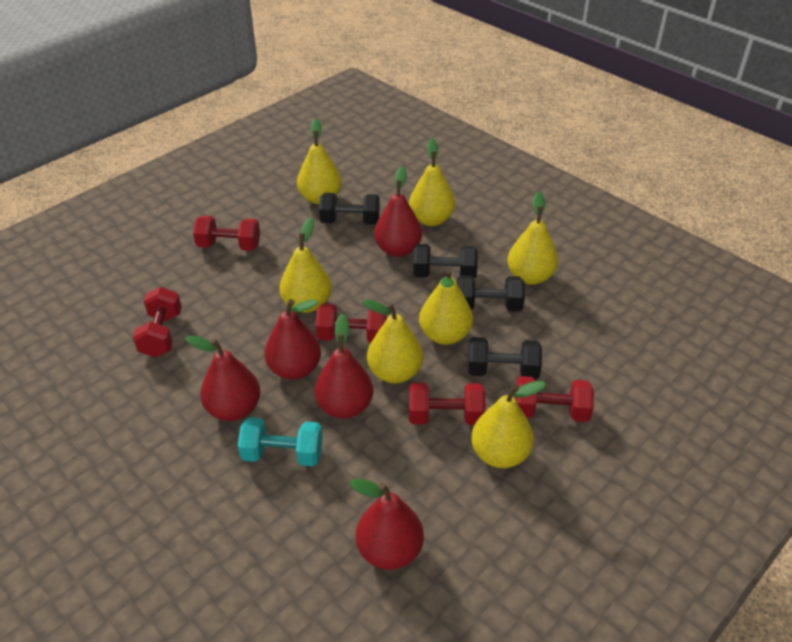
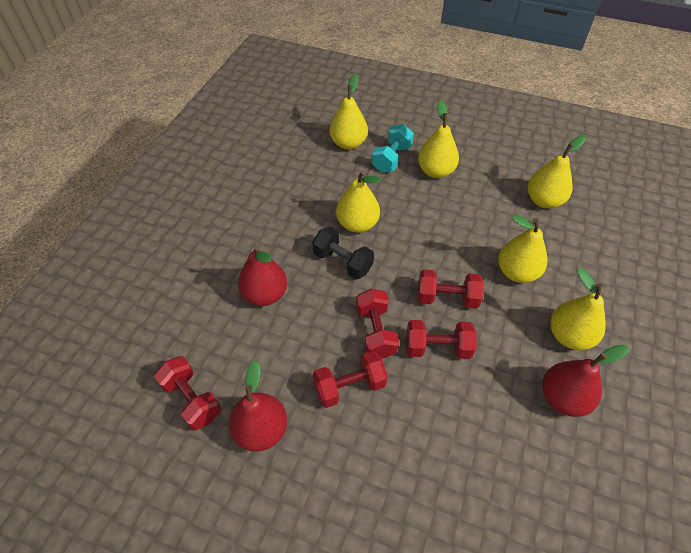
black dumbbell: [319,193,380,225] [413,244,478,279] [457,275,525,311] [468,337,542,380] = 4 -> [312,227,374,279] = 1
red pear: [185,336,260,421] [264,299,321,380] [314,314,373,419] [349,479,424,570] [374,166,422,257] = 5 -> [229,360,287,452] [238,245,287,306] [542,345,629,417] = 3
yellow pear: [280,218,332,313] [297,118,342,204] [363,300,423,383] [409,138,455,226] [419,268,473,345] [471,381,546,468] [507,191,558,285] = 7 -> [329,74,368,150] [336,170,381,233] [418,100,459,178] [498,215,547,283] [528,135,586,208] [550,268,606,350] = 6

